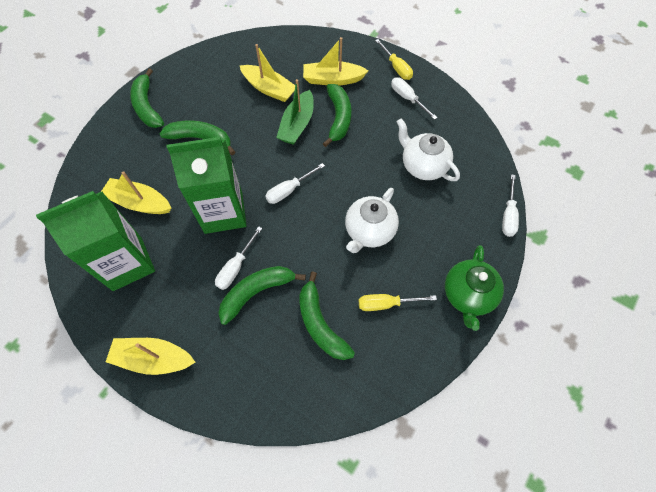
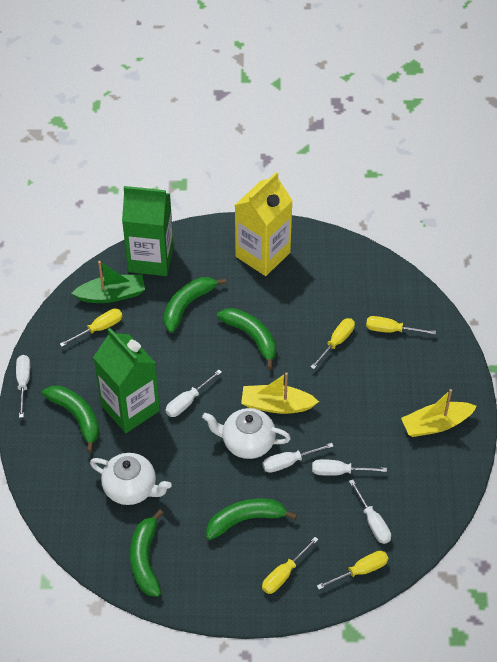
green teapot: [445,245,504,331] = 1 -> none = 0
white screwdriver: [215,226,262,290] [265,163,325,204] [391,77,438,120] [502,174,519,237] = 4 -> [16,355,30,418] [166,370,222,417] [263,443,334,473] [312,459,387,476] [349,479,391,544] = 5
yellow boat: [101,171,171,214] [106,338,195,375] [240,44,295,102] [303,37,368,85] = 4 -> [241,372,319,414] [401,389,477,437] = 2
yellow carton: none = 0 -> [235,172,293,276] = 1
yellow screwdriver: [359,294,437,311] [375,39,413,80] = 2 -> [60,309,123,347] [262,537,319,594] [311,318,355,369] [317,551,388,590] [366,316,436,335] = 5

